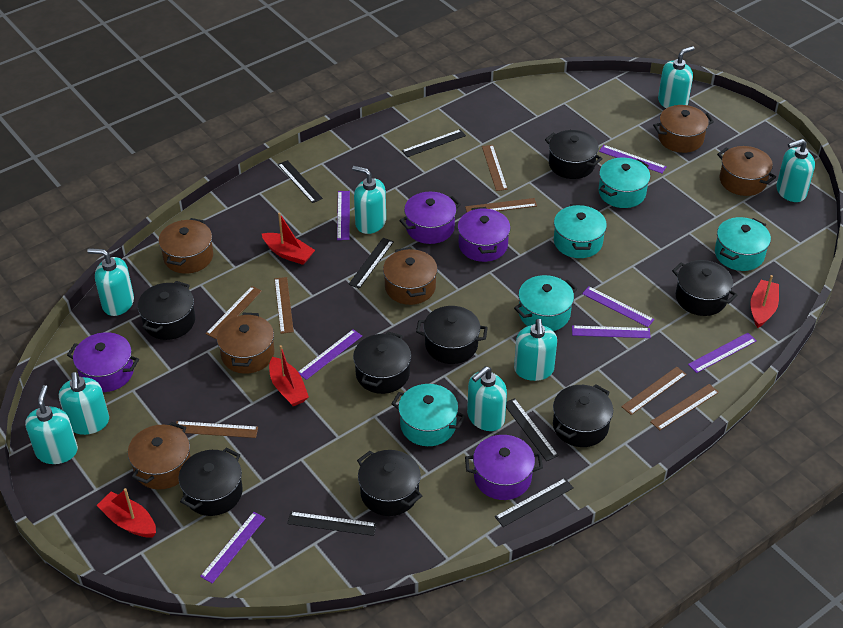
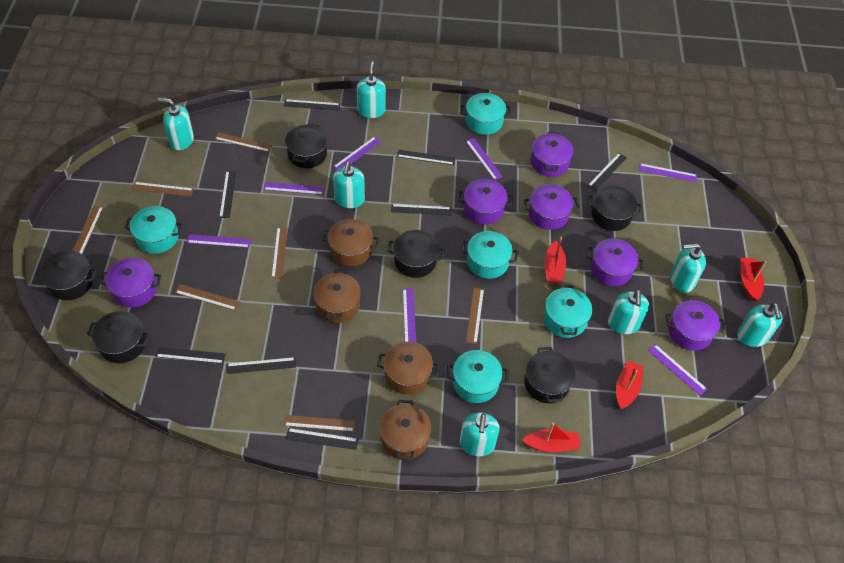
black pot: [138,281,195,340] [179,447,243,516] [353,332,411,394] [357,450,422,516] [416,306,488,364] [545,130,603,179] [553,384,613,447] [672,260,737,316] = 8 -> [35,251,97,300] [87,311,150,363] [285,123,327,168] [387,230,445,278] [524,347,575,403] [588,186,642,231] = 6
black ruler: [278,160,323,203] [287,512,377,536] [348,238,394,289] [402,129,466,157] [495,478,574,527] [506,398,559,461] = 6 -> [155,347,226,364] [219,171,236,218] [227,357,296,374] [284,99,340,111] [286,428,358,450] [391,204,452,215] [397,150,455,165] [587,153,627,191] = 8
brown pot: [128,422,191,490] [158,218,213,274] [217,313,274,374] [383,247,438,305] [653,105,714,153] [717,146,776,196] = 6 -> [313,270,361,323] [322,219,379,267] [377,342,440,395] [379,400,432,460] = 4
purple pot: [67,332,139,392] [399,192,461,244] [458,207,511,262] [465,435,543,500] = 4 -> [100,258,161,308] [458,179,512,224] [524,184,579,230] [531,132,574,177] [587,238,644,286] [666,300,726,351] = 6
turquoise soap dispenser: [25,385,78,464] [59,372,109,435] [87,248,134,316] [352,166,386,234] [467,366,507,431] [514,319,557,381] [658,46,694,108] [776,139,815,202] = 8 -> [157,98,194,150] [333,162,365,208] [357,62,386,118] [460,412,499,456] [608,290,649,334] [670,243,706,293] [737,303,783,347] = 7

